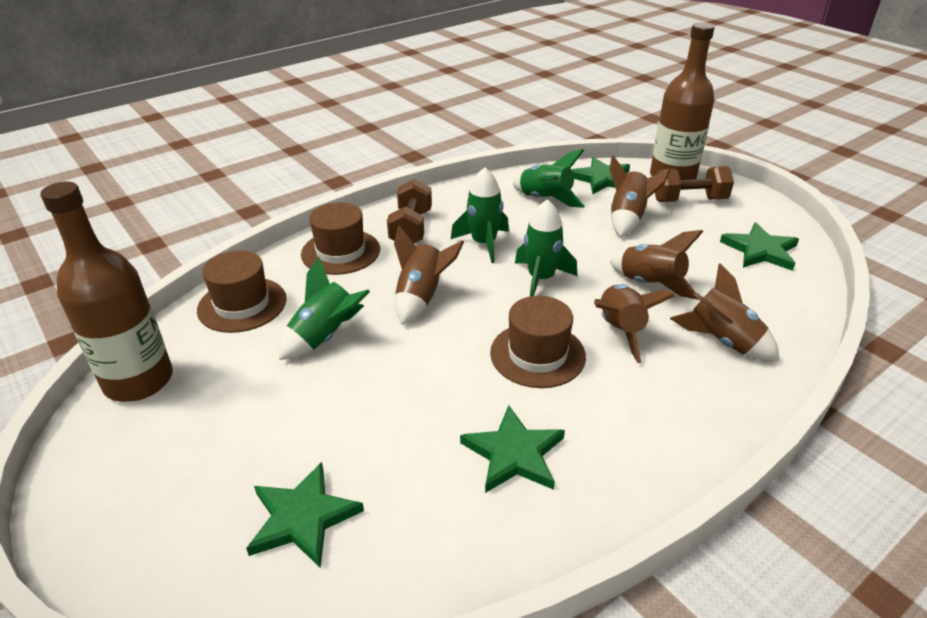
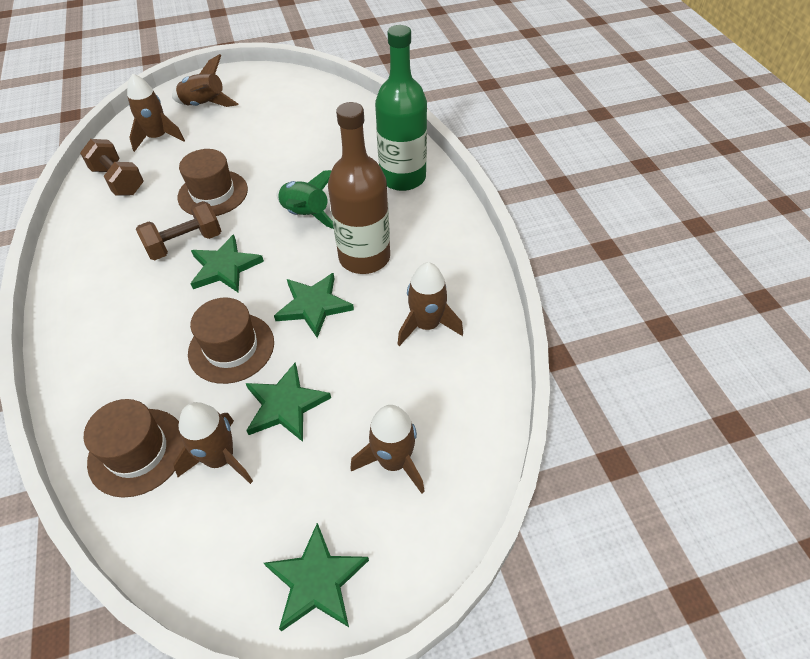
brown bottle: [41,182,173,402] [650,22,715,180] = 2 -> [328,102,390,274] = 1
green bottle: none = 0 -> [375,25,427,191] = 1
green rocket: [279,257,370,360] [451,167,509,263] [512,149,585,208] [515,199,577,296] = 4 -> [277,170,334,229] = 1

